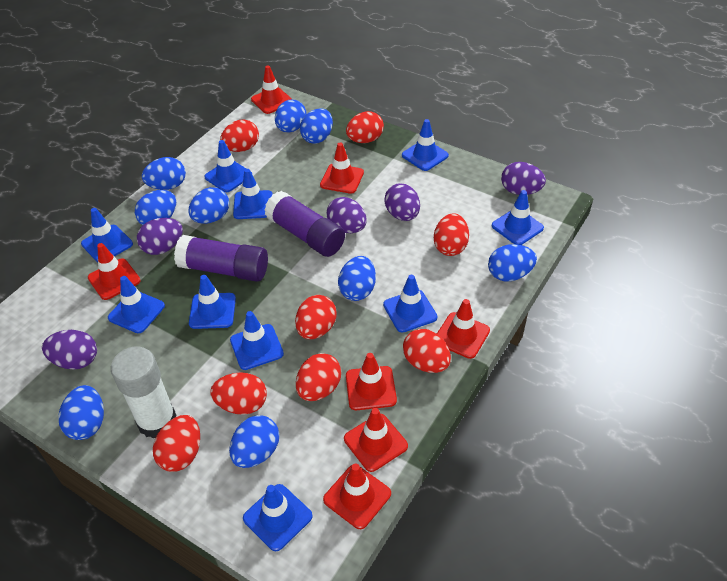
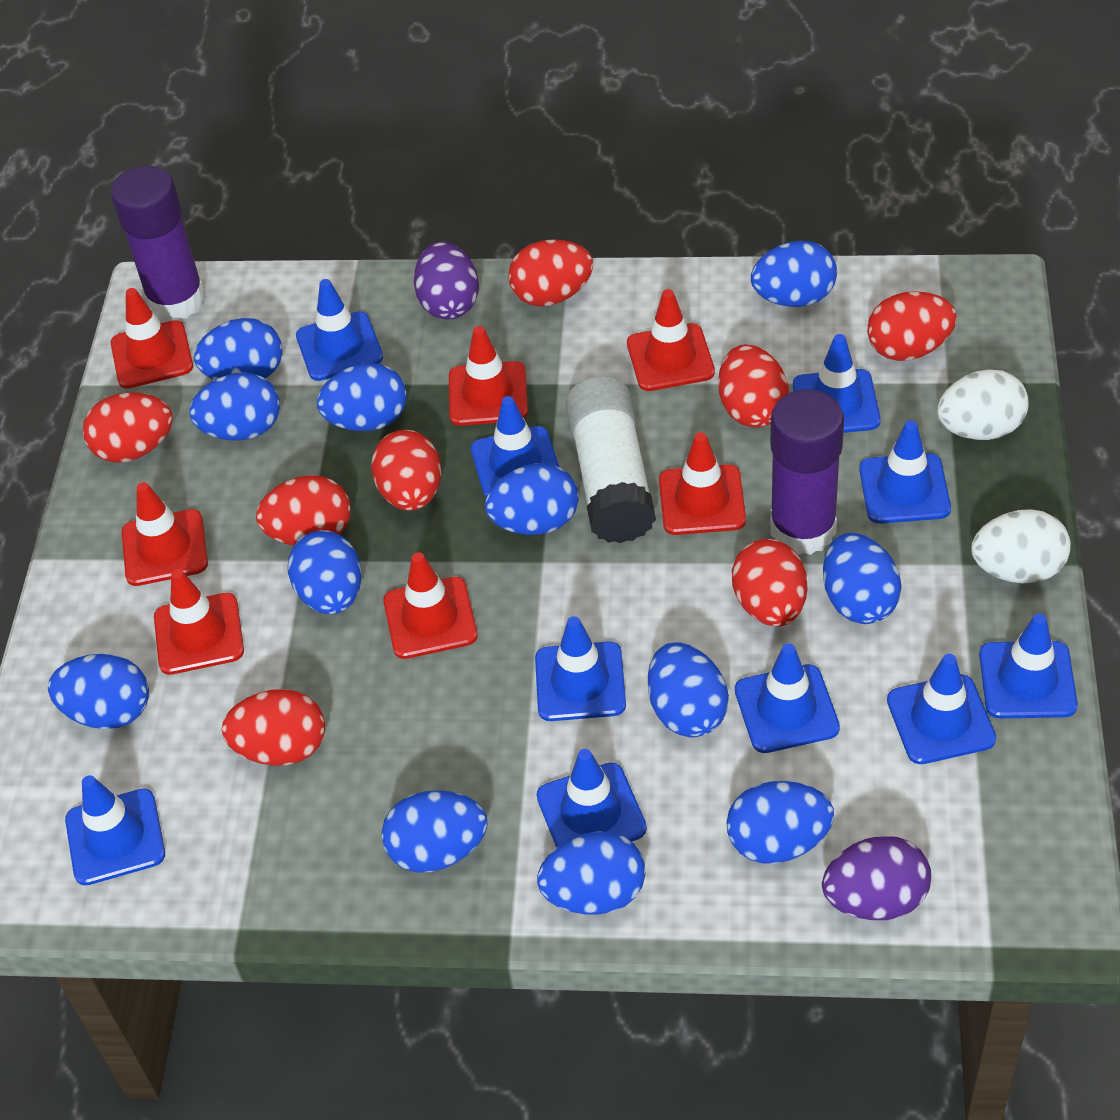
blue egg: [58,385,104,440] [135,190,176,225] [142,157,186,190] [188,187,229,224] [229,415,279,468] [275,100,307,132] [300,108,333,144] [338,256,376,301] [488,244,537,281] = 9 -> [48,654,149,729] [189,372,280,440] [194,318,282,380] [288,530,362,614] [317,363,407,431] [381,790,487,872] [485,463,579,535] [537,831,646,915] [648,642,729,737] [726,781,834,863] [751,241,837,307] [823,533,902,624] = 12
purple egg: [42,330,97,370] [137,218,183,255] [326,197,367,233] [384,183,420,221] [501,162,546,195] = 5 -> [414,242,479,320] [822,836,931,920] = 2
white egg: none = 0 -> [937,369,1028,440] [971,509,1071,583] = 2

